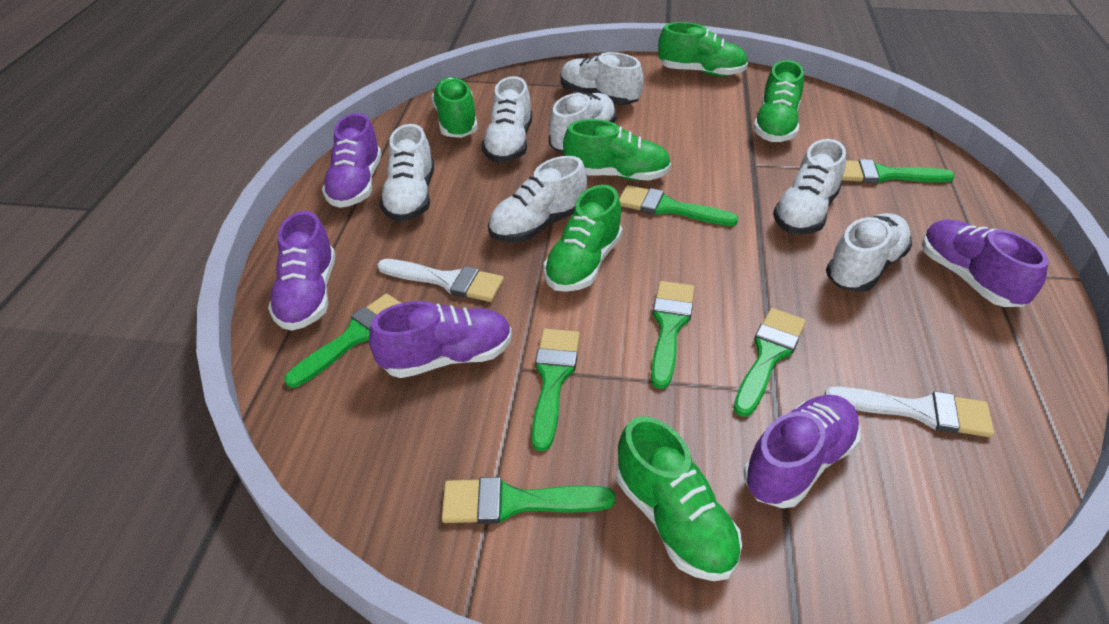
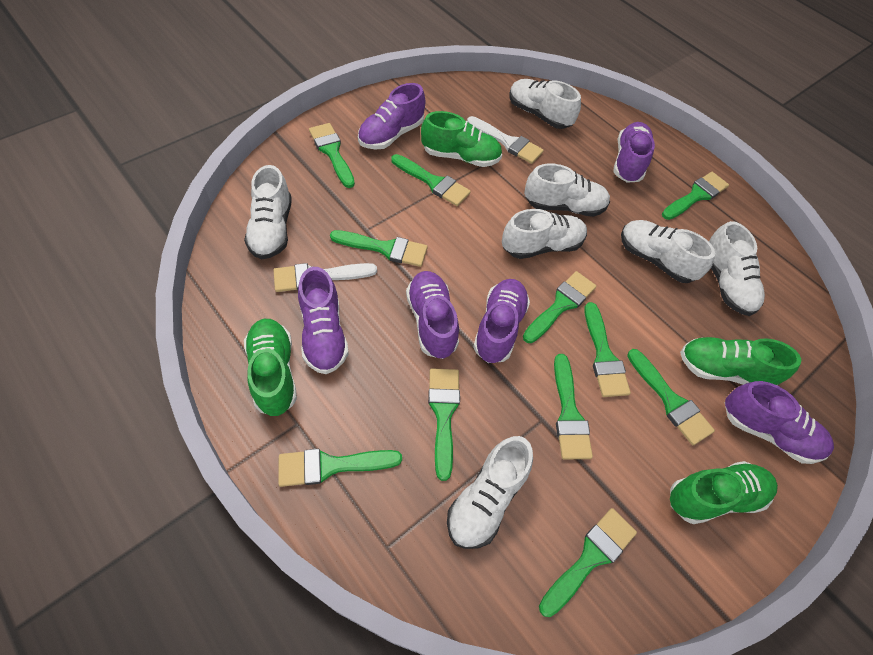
green brush: [284,294,401,388] [441,477,615,524] [532,329,580,451] [619,185,738,226] [651,281,694,389] [734,308,806,417] [842,159,955,183] = 7 -> [278,449,402,487] [309,123,355,188] [330,230,428,267] [391,154,471,206] [428,368,460,481] [523,271,596,343] [539,508,637,617] [554,354,593,459] [584,302,631,397] [627,349,715,445] [662,172,729,220] = 11
green shoe: [431,77,478,138] [544,185,622,292] [563,119,671,181] [616,416,742,581] [658,22,748,77] [753,60,804,142] = 6 -> [244,319,297,416] [421,111,502,167] [670,461,778,524] [680,337,802,386] = 4
purple shoe: [268,211,335,331] [322,113,381,208] [369,301,512,378] [744,395,861,508] [922,219,1048,307] = 5 -> [298,267,349,374] [358,83,425,150] [406,271,459,359] [473,279,530,363] [613,122,655,183] [725,381,834,464] = 6

